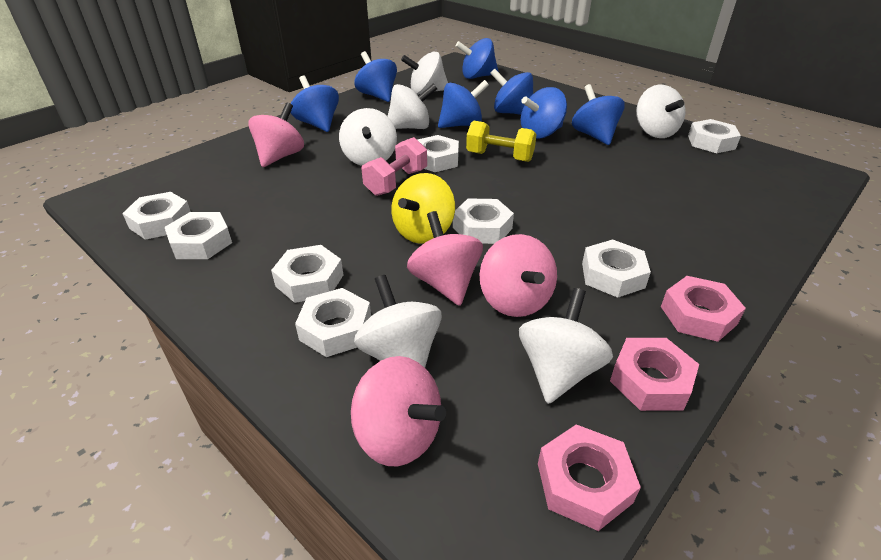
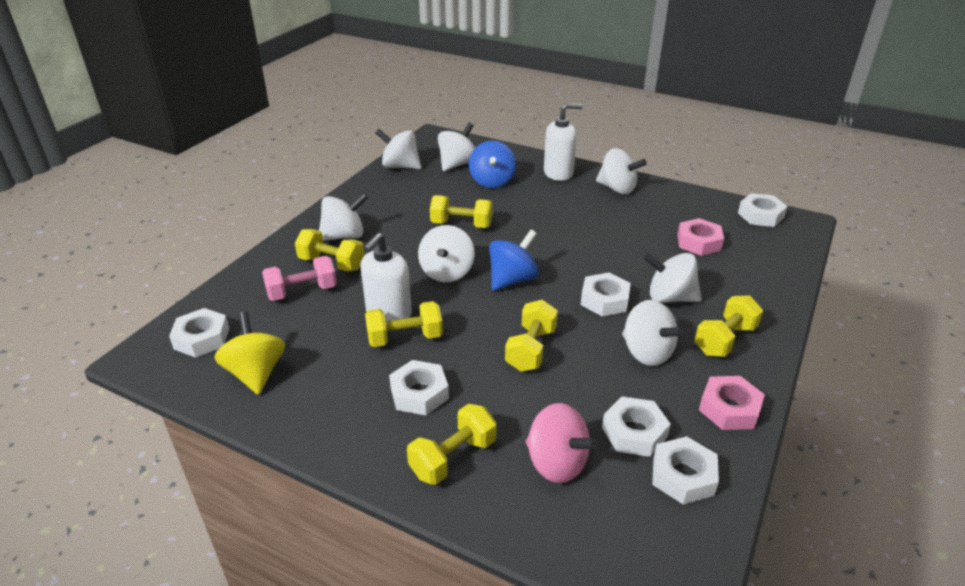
blue spinning top: [290,75,339,132] [354,51,397,102] [438,80,489,128] [456,38,499,79] [490,69,533,115] [521,87,567,139] [572,84,625,145] = 7 -> [469,141,516,188] [489,230,539,291] = 2
pink nut: [538,424,641,531] [610,338,699,411] [661,276,746,342] = 3 -> [677,218,724,256] [699,376,765,430] = 2
pink spinning top: [248,102,304,167] [351,356,446,466] [407,211,483,306] [479,234,557,317] = 4 -> [526,403,598,483] = 1
white nut: [122,192,191,240] [165,212,232,259] [271,245,343,303] [295,288,371,357] [417,135,459,172] [453,199,514,244] [582,239,651,298] [688,119,741,153] = 8 -> [169,308,229,358] [389,360,449,415] [581,273,631,316] [602,397,671,457] [652,436,719,505] [738,193,788,227] = 6
white soap dispenser: none = 0 -> [361,233,412,321] [544,103,582,181] = 2
white spinning top: [339,108,397,166] [354,275,442,368] [388,84,437,129] [401,52,448,95] [519,288,613,404] [636,85,685,138] = 6 -> [319,193,368,241] [375,129,421,169] [418,225,475,282] [438,123,475,171] [596,148,647,195] [622,300,685,366] [643,252,702,303] = 7
yellow dumbbell: [466,121,537,162] = 1 -> [295,229,365,272] [365,301,443,347] [407,404,496,485] [430,195,493,228] [505,300,558,372] [694,296,763,357] = 6

